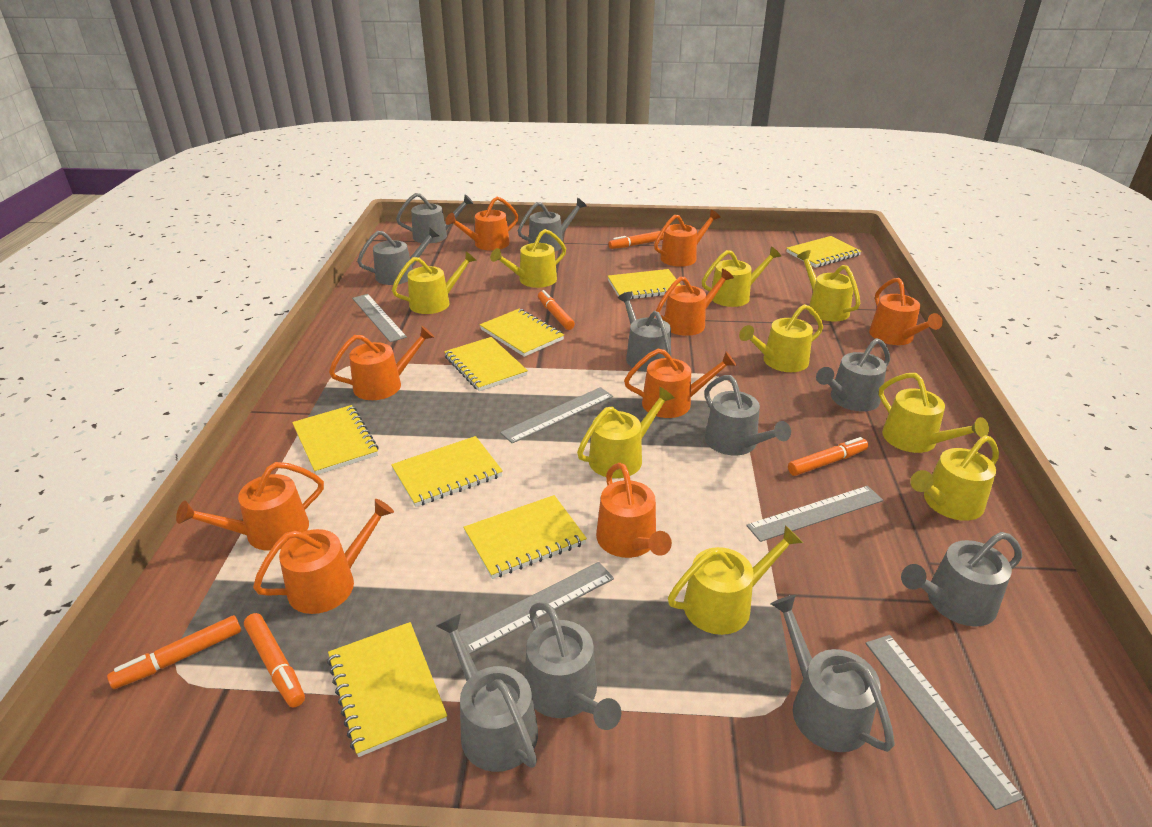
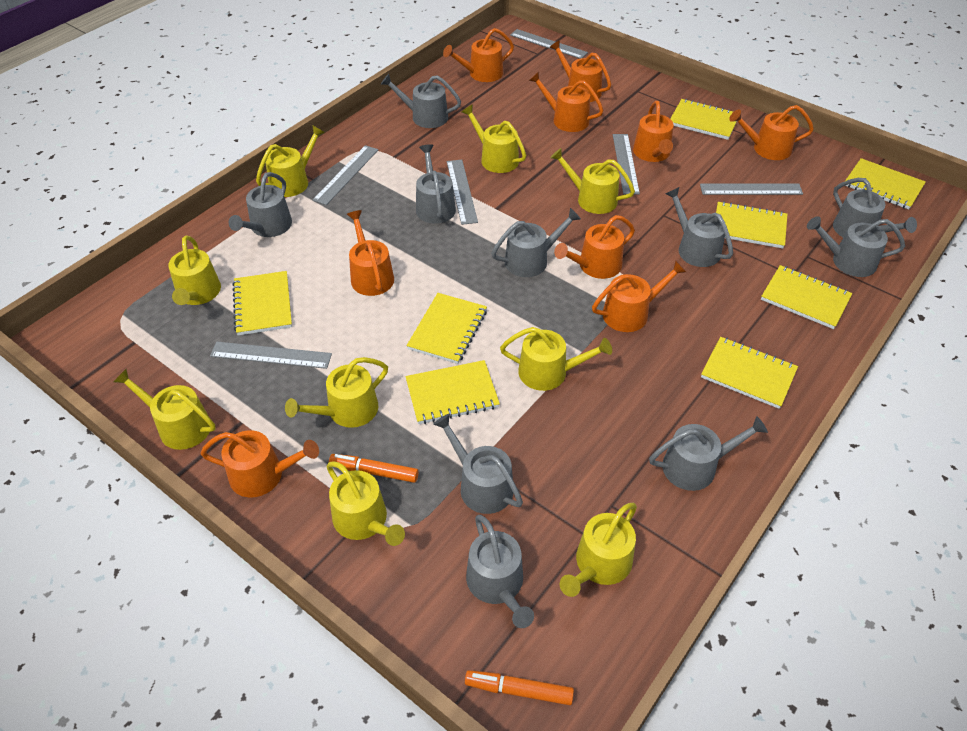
grey ruler: [352,294,407,342] [459,562,614,654] [500,387,613,443] [746,486,883,542] [865,635,1023,810] = 5 -> [210,342,332,369] [313,145,378,205] [447,159,478,225] [510,29,588,59] [613,134,640,194] [700,184,803,195] = 6
orange marker: [107,615,241,689] [244,613,305,708] [538,290,575,330] [608,231,664,249] [788,437,868,476] = 5 -> [329,454,419,483] [465,670,574,705] = 2

